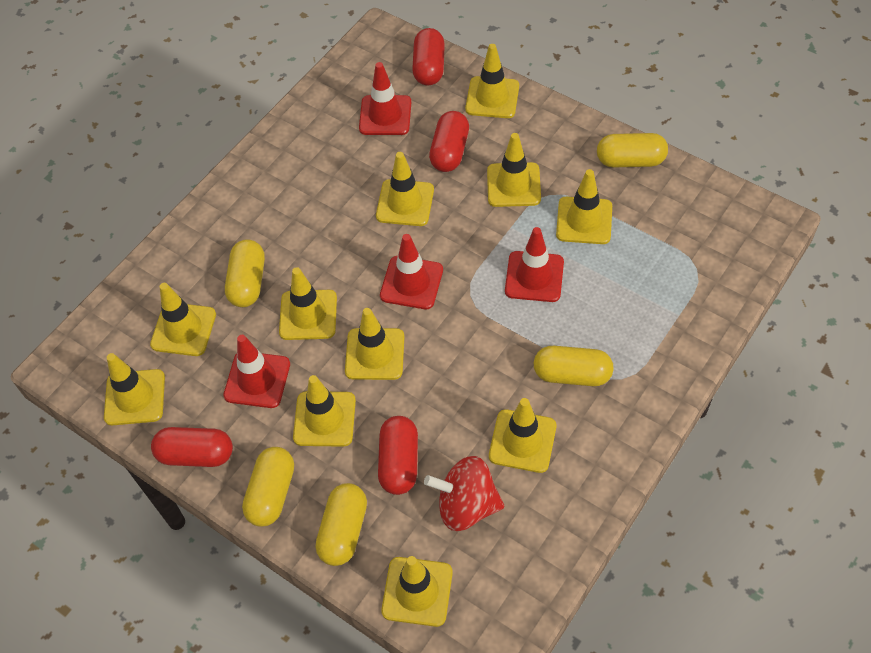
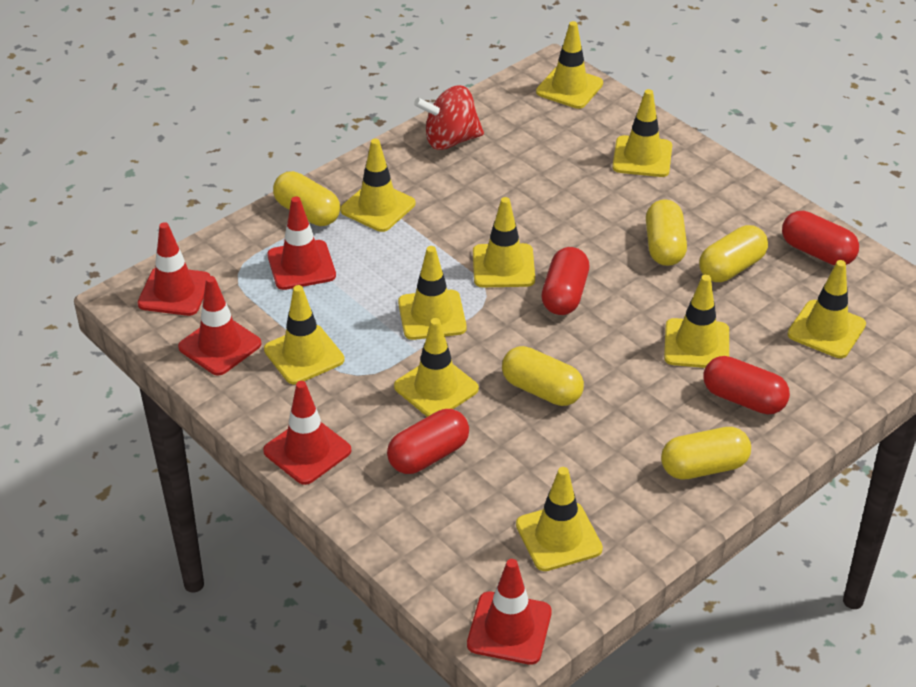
red traffic cone: [223,335,290,408] [359,62,411,135] [380,234,443,309] [505,227,564,302] = 4 -> [138,222,210,316] [178,276,262,376] [263,381,351,485] [267,196,336,290] [467,559,552,665] = 5
yellow traffic cone: [104,353,165,425] [150,283,216,356] [279,267,337,340] [293,375,356,447] [345,308,404,380] [376,152,434,226] [381,556,453,627] [465,44,519,118] [487,133,541,207] [489,398,557,473] [556,169,612,244] = 11 -> [264,285,345,384] [340,139,415,232] [394,318,479,417] [398,246,467,340] [473,197,535,287] [516,467,603,571] [536,21,603,109] [612,89,672,177] [664,275,729,368] [788,260,866,358] = 10

